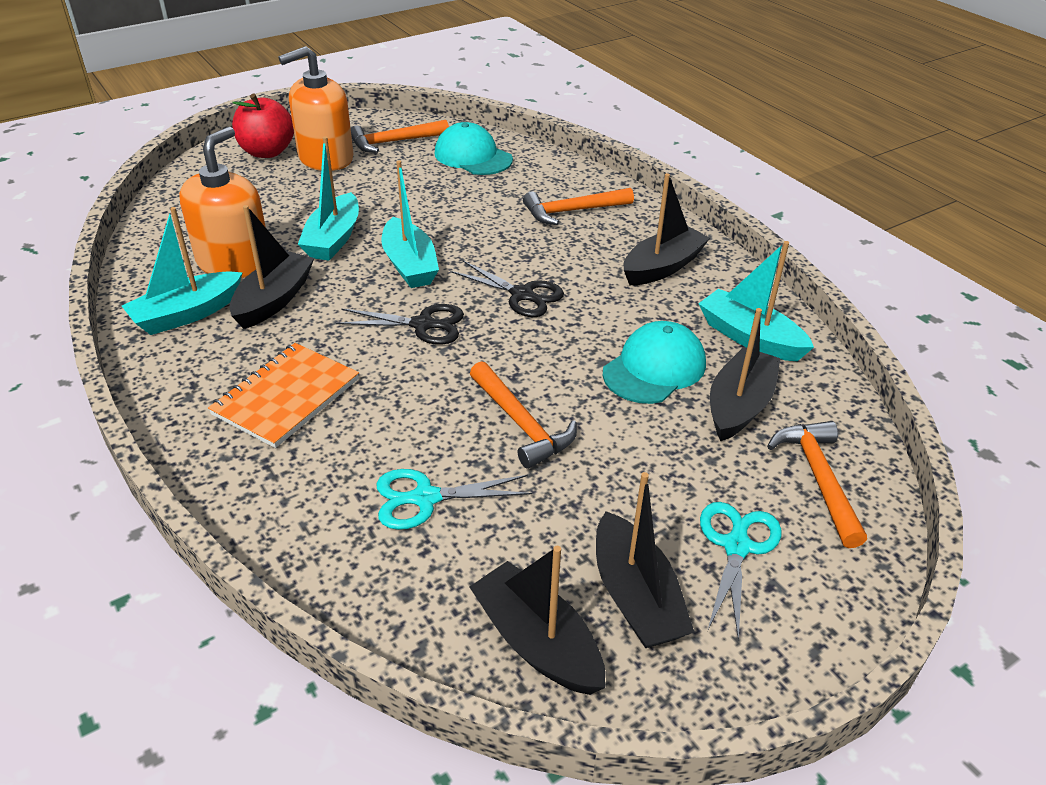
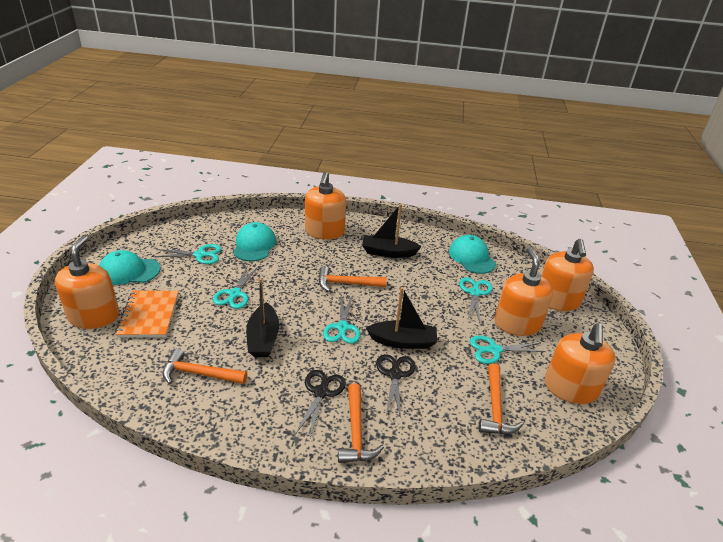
black boat: [229,205,314,329] [469,546,605,695] [596,472,694,648] [624,173,710,285] [710,308,781,441] = 5 -> [246,278,279,357] [362,204,422,258] [366,287,437,349] = 3
orange soap dispenser: [179,127,266,278] [278,46,353,171] = 2 -> [55,236,119,329] [305,172,346,240] [495,247,553,336] [541,239,594,311] [545,323,616,404] = 5
red apple: [232,94,294,158] = 1 -> none = 0
turquoise boat: [122,207,243,335] [298,136,359,261] [381,160,439,288] [698,241,814,362] = 4 -> none = 0
turquoise cap: [435,122,513,175] [603,321,706,404] = 2 -> [99,250,160,285] [233,222,276,261] [449,235,496,274] = 3
turquoise scissors: [376,469,532,530] [700,502,781,640] = 2 -> [154,244,221,264] [213,265,258,309] [323,295,361,344] [459,277,493,323] [469,336,546,364] = 5

